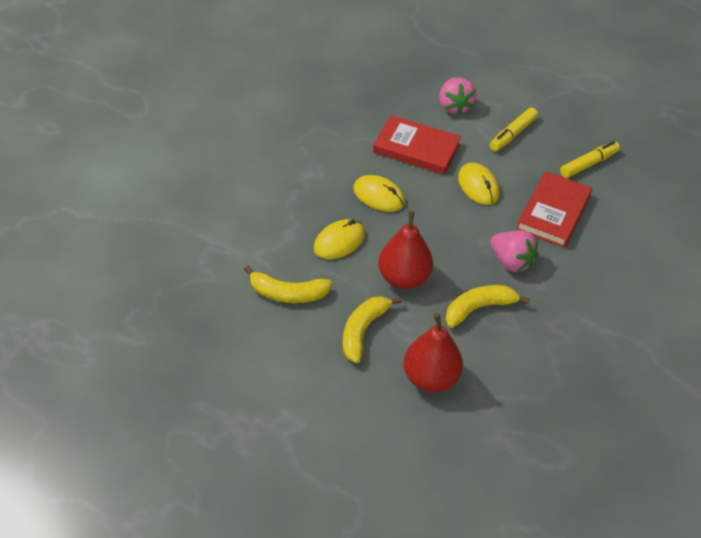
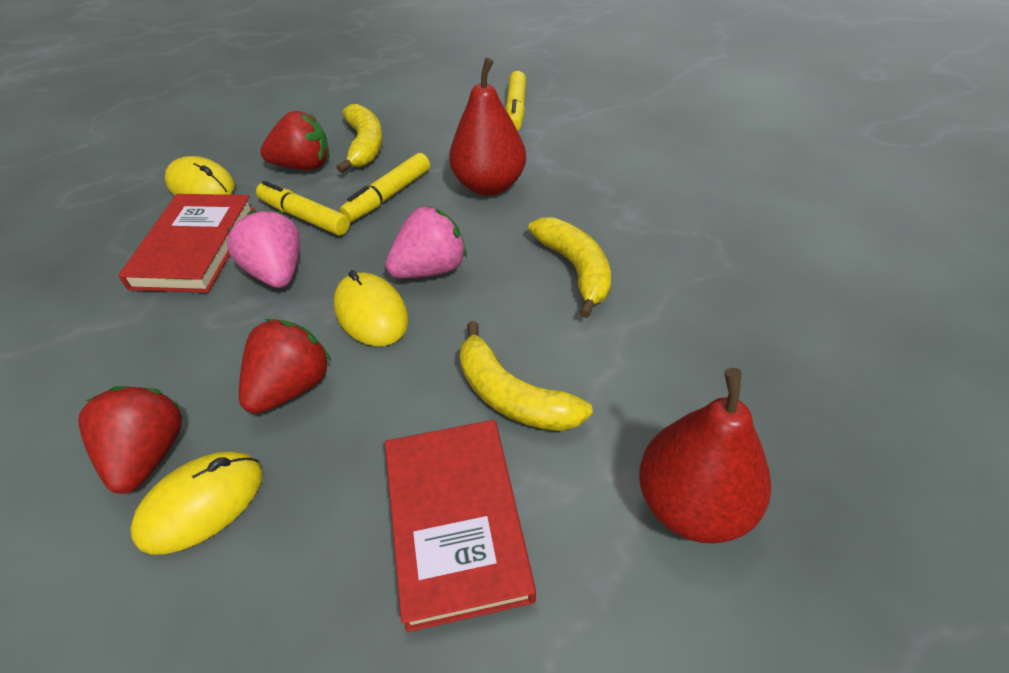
red strawberry: none = 0 -> [78,386,182,494] [239,319,332,414] [260,111,329,170] = 3
yellow marker: [490,108,538,151] [560,141,620,178] = 2 -> [256,181,350,235] [340,153,430,222] [505,71,526,131] = 3

